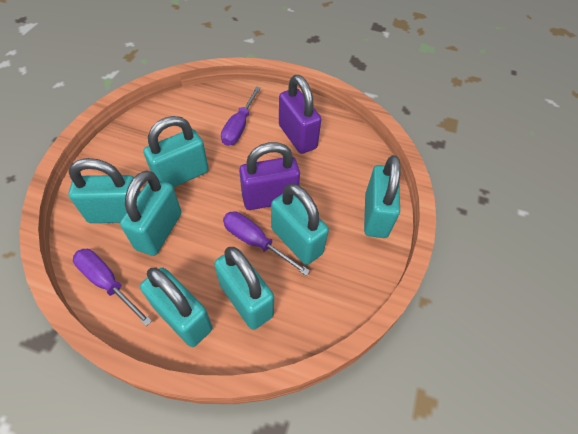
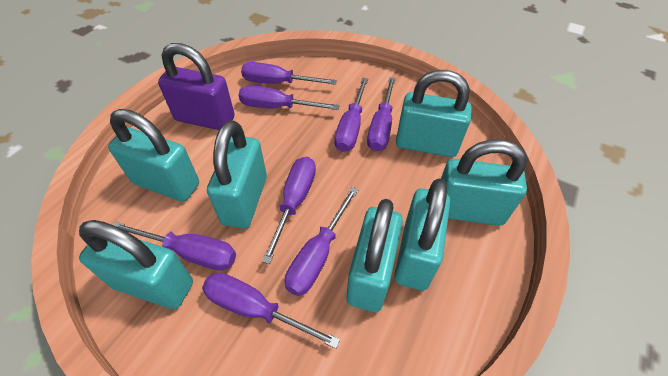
purple padlock: [239,142,300,210] [279,75,321,154] = 2 -> [158,43,235,130] = 1
purple screwdriver: [73,249,152,326] [221,87,261,146] [223,211,310,276] = 3 -> [113,222,236,270] [202,272,340,349] [238,85,340,110] [241,62,337,85] [262,157,316,264] [285,187,358,296] [334,78,368,152] [367,77,396,152] = 8

